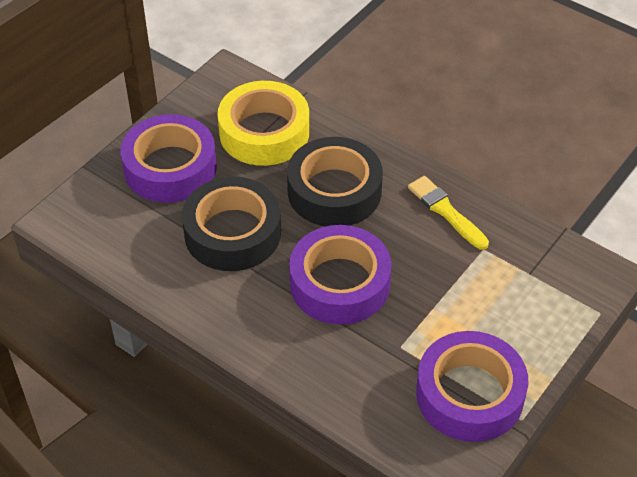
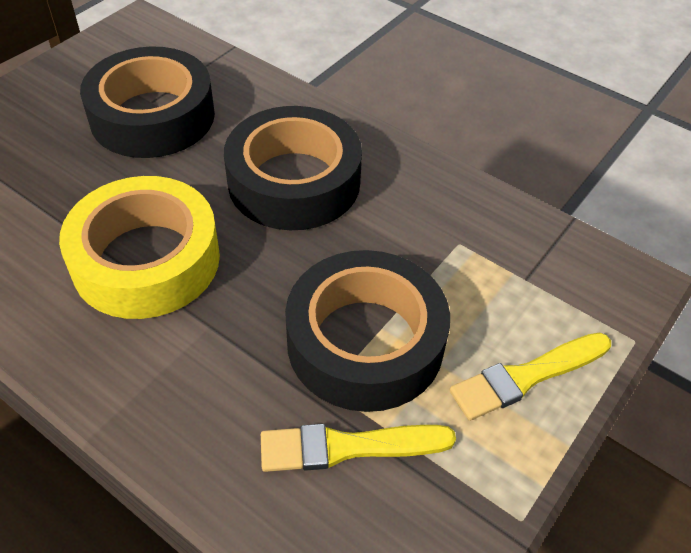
black tape: [182,177,281,271] [287,137,383,227] = 2 -> [80,46,215,158] [224,106,362,230] [285,250,450,412] = 3
purple tape: [120,114,217,203] [289,225,392,325] [416,331,528,442] = 3 -> none = 0
yellow brush: [408,176,489,250] = 1 -> [261,424,456,472] [450,332,611,421] = 2

